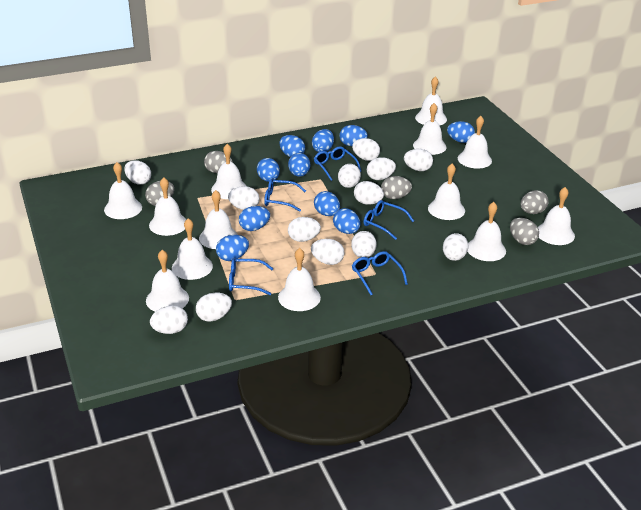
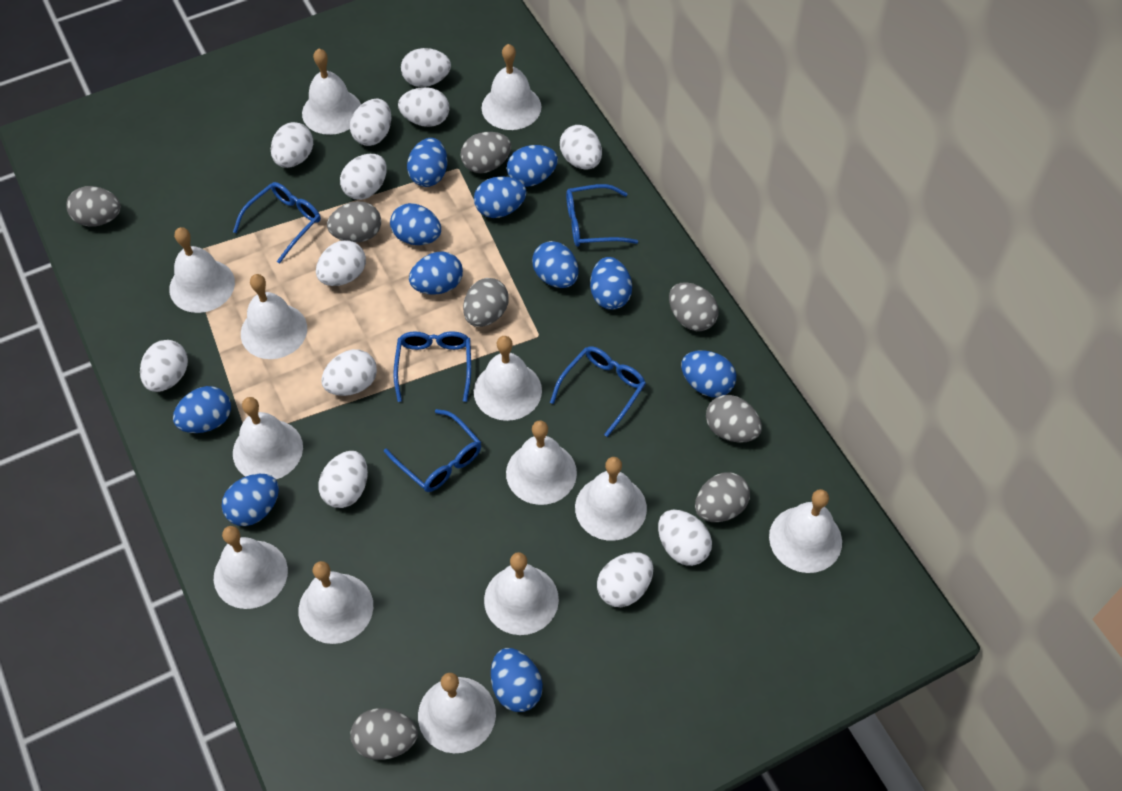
blue egg: [216,235,249,261] [239,206,270,231] [257,158,280,182] [279,135,305,157] [288,153,310,177] [312,129,334,152] [314,191,340,216] [333,208,360,234] [339,125,368,146] [447,121,475,143] = 10 -> [173,386,231,433] [222,474,279,526] [390,203,441,245] [407,138,447,187] [409,251,463,295] [474,176,526,218] [491,648,543,712] [507,145,558,187] [532,241,579,288] [590,257,632,310] [681,350,736,397] = 11
grey egg: [145,181,174,206] [204,151,233,173] [381,176,412,199] [510,218,539,245] [521,190,549,214] = 5 -> [66,186,121,227] [327,201,381,243] [350,708,418,760] [461,132,511,173] [463,278,509,327] [669,283,719,331] [695,472,750,522] [706,395,762,443] = 8
white egg: [124,160,151,185] [150,305,188,334] [196,293,232,322] [228,186,259,210] [288,217,321,242] [311,239,345,265] [338,164,361,188] [351,231,377,258] [352,138,380,161] [354,181,384,205] [367,157,396,180] [404,149,433,171] [443,233,469,261] = 13 -> [140,340,188,392] [271,122,313,168] [316,240,366,286] [318,451,368,508] [322,349,377,396] [340,154,387,200] [350,99,391,146] [398,87,449,127] [401,48,451,87] [560,125,602,170] [597,552,653,607] [658,510,712,566] = 12

